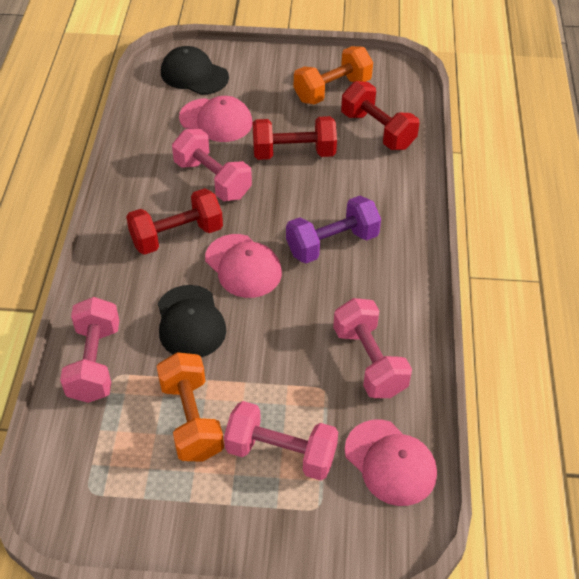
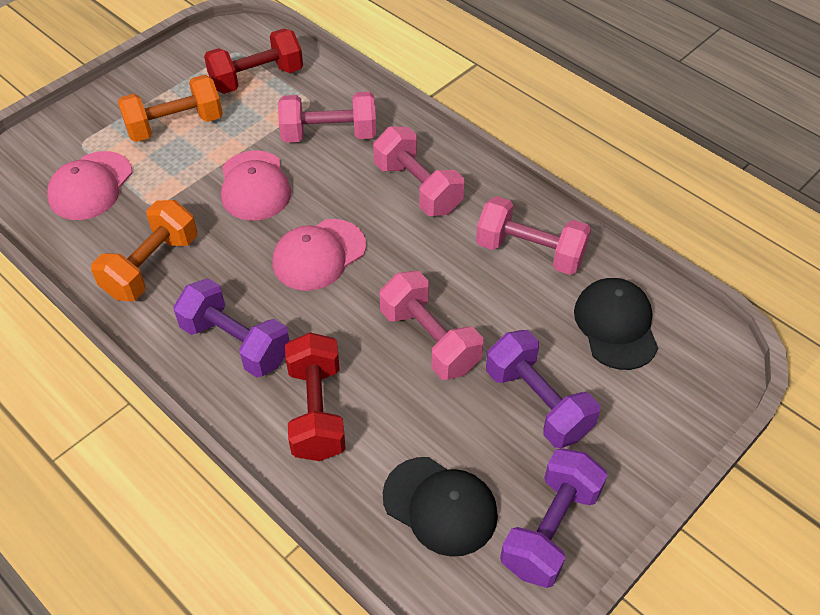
purple dumbbell: [286,196,381,263] = 1 -> [173,278,289,377] [486,330,600,448] [500,448,607,588] = 3
red dumbbell: [126,188,223,255] [253,116,337,160] [341,81,419,150] = 3 -> [204,29,303,94] [285,332,346,461] = 2

